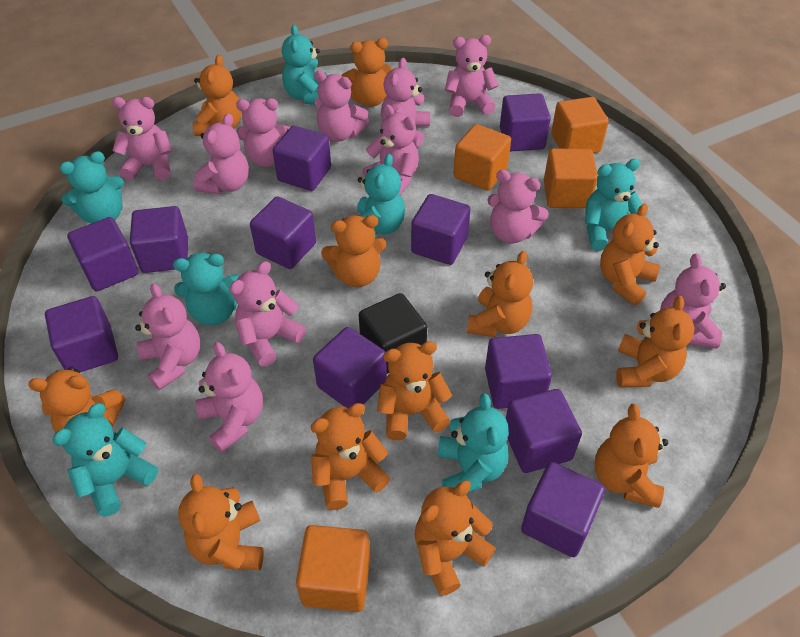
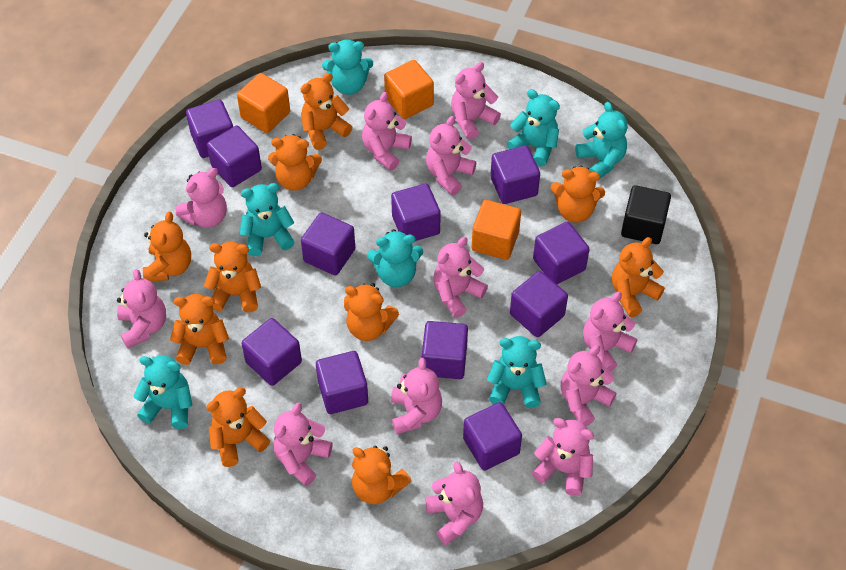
orange cube: [296,525,371,612] [454,124,511,191] [544,149,598,208] [551,97,609,153] = 4 -> [237,73,290,133] [384,60,434,119] [472,200,521,260] = 3
orange teddy bear: [28,367,125,433] [178,473,264,570] [193,55,242,136] [310,403,390,510] [321,215,387,287] [342,38,393,107] [377,341,452,441] [414,481,496,596] [467,251,533,337] [595,404,668,508] [600,204,660,306] [616,296,694,387] = 12 -> [143,212,191,282] [170,294,229,365] [204,242,261,312] [206,388,270,467] [268,134,322,191] [301,73,352,150] [344,283,399,341] [352,446,411,504] [550,166,605,222] [612,237,665,317] = 10

